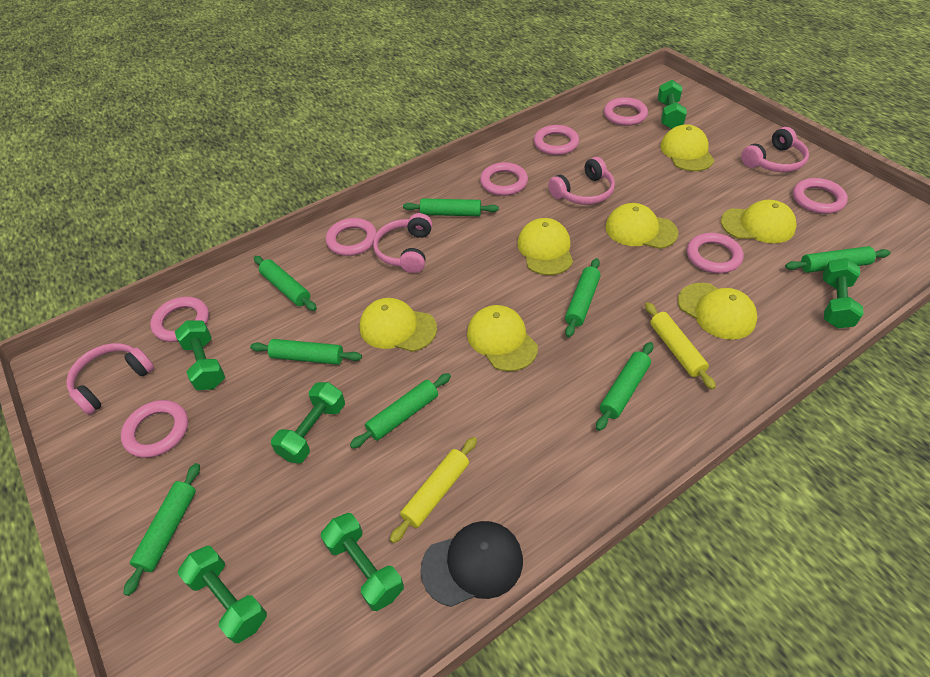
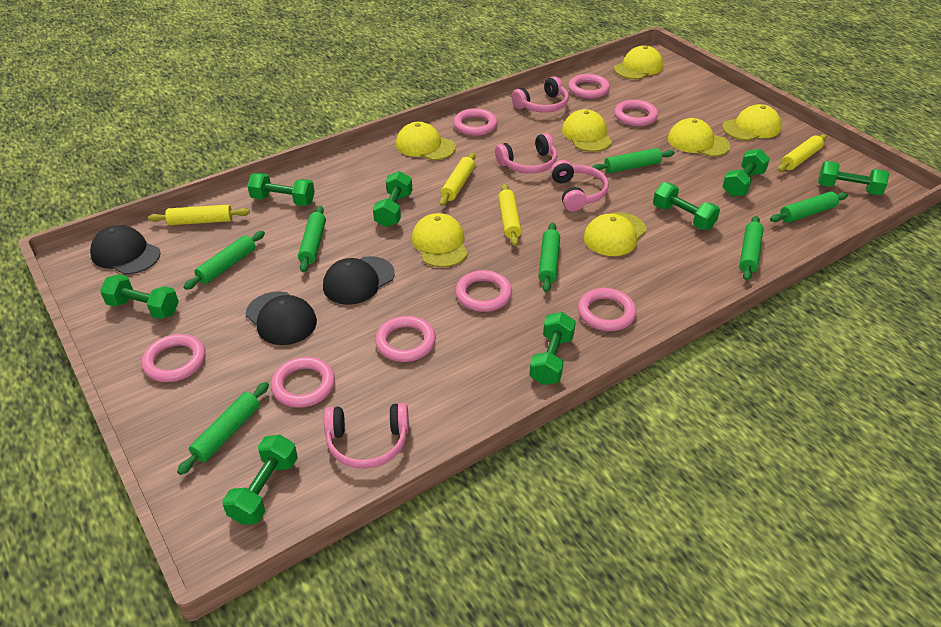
black cap: [420,521,523,607] = 1 -> [90,225,161,275] [246,291,317,345] [323,256,395,305] = 3
green dumbbell: [175,320,225,390] [178,546,267,643] [271,382,345,463] [320,513,404,611] [658,80,687,129] [823,258,864,328] = 6 -> [100,274,179,319] [222,435,298,525] [248,173,315,206] [373,171,412,227] [529,312,576,385] [653,182,720,230] [722,149,770,197] [818,161,889,195] = 8
green rolling pin: [124,463,200,596] [250,339,362,365] [254,256,317,311] [350,373,451,449] [403,198,499,216] [565,258,601,337] [596,342,654,431] [785,246,890,273] = 8 -> [177,382,269,475] [183,231,265,290] [298,206,326,272] [538,223,560,292] [592,148,675,173] [739,216,764,281] [770,192,848,223] = 7
yellow rolling pin: [390,437,477,543] [645,302,716,390] = 2 -> [148,205,250,225] [439,153,476,206] [498,184,522,246] [777,134,827,172] = 4

